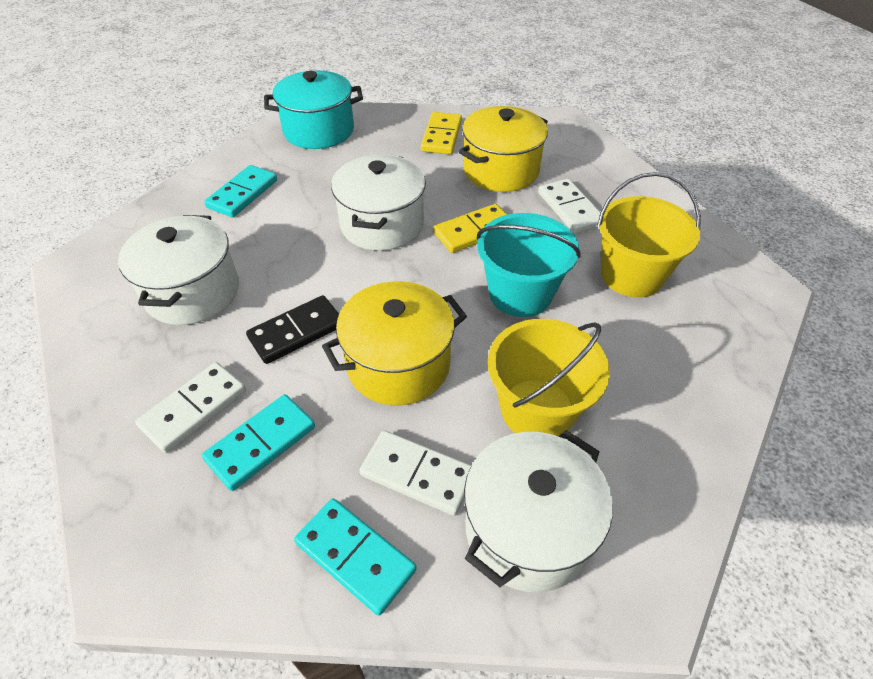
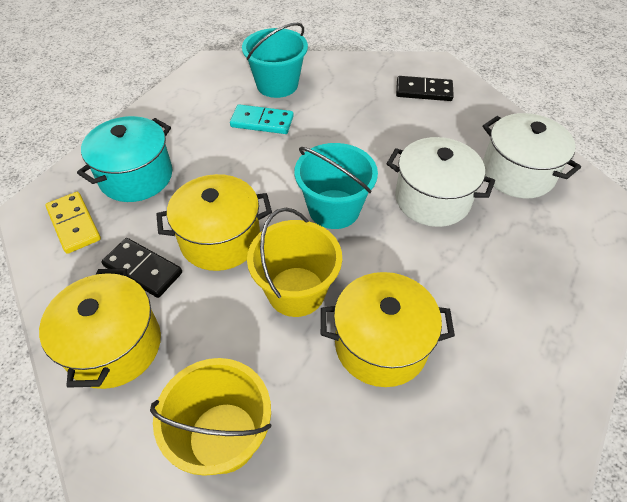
black domino: [246,295,339,364] = 1 -> [101,238,182,298] [396,76,454,101] = 2
turquoise bucket: [477,213,581,317] = 1 -> [242,23,308,98] [294,143,378,229] = 2
turquoise domino: [202,394,315,491] [204,165,277,217] [294,498,417,616] = 3 -> [230,104,294,134] = 1
white domino: [135,362,246,453] [359,430,471,516] [538,179,600,234] = 3 -> none = 0
white pot: [118,215,239,325] [331,154,426,251] [464,430,613,592] = 3 -> [387,137,495,227] [483,113,581,198] = 2
yellow domino: [421,112,462,154] [433,204,507,253] = 2 -> [45,192,101,254] = 1
yellow pot: [322,281,467,405] [458,106,548,192] = 2 -> [39,268,161,389] [156,174,272,271] [321,272,455,387] = 3

